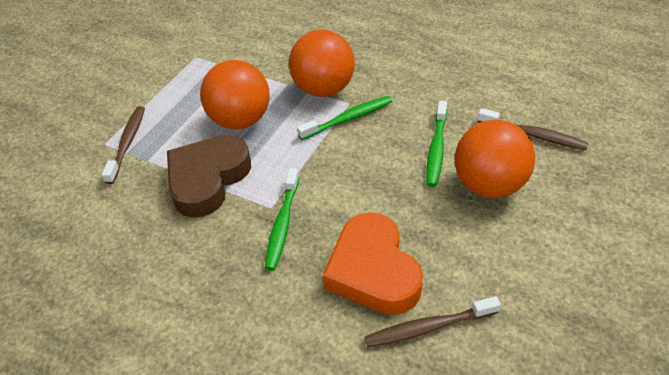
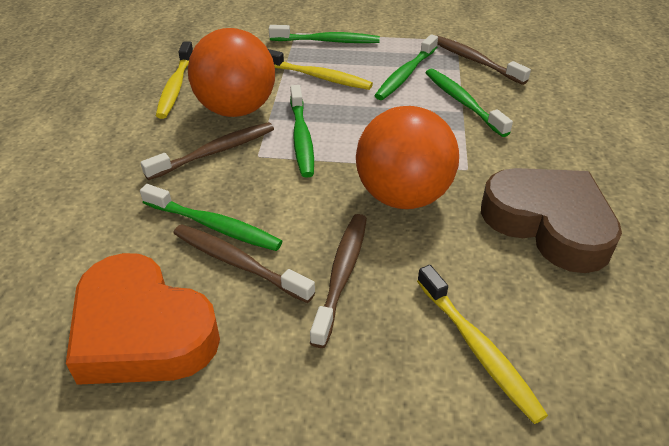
brown toothbrush: [102,106,145,184] [365,296,501,347] [478,108,589,150] = 3 -> [140,122,274,180] [173,224,315,303] [310,214,367,348] [435,35,531,85] = 4
green toothbrush: [265,168,299,270] [297,96,392,140] [426,101,447,187] = 3 -> [140,184,282,251] [269,25,380,43] [290,85,314,178] [374,34,438,100] [426,69,513,137] = 5
orange ball: [200,60,270,129] [289,30,355,97] [455,120,535,198] = 3 -> [188,28,275,117] [356,106,459,209] = 2
yellow toothbrush: none = 0 -> [156,41,193,119] [268,49,373,90] [417,265,548,424] = 3

